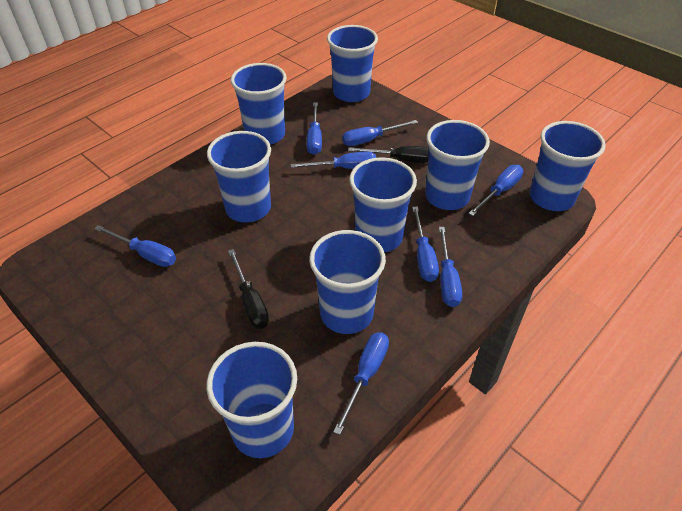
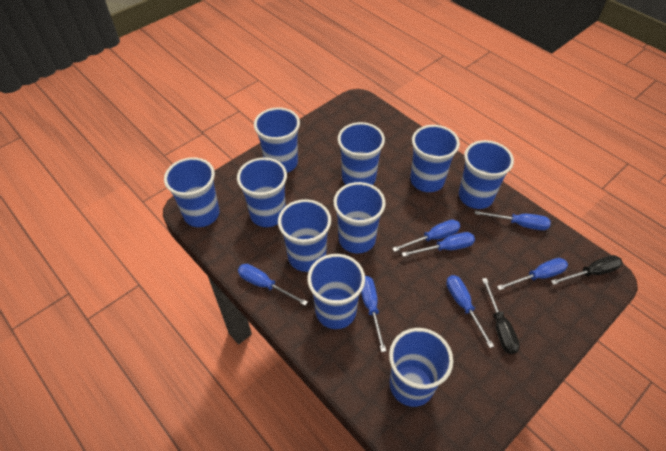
blue cup: [206,342,297,458] [207,131,271,222] [231,63,287,145] [309,230,386,334] [327,25,378,102] [349,157,417,252] [425,120,490,210] [530,121,606,211] = 8 -> [164,158,220,227] [237,157,287,227] [254,107,300,173] [278,199,331,272] [307,254,365,329] [333,182,386,253] [338,122,385,185] [389,328,453,407] [410,125,460,192] [459,140,514,209] = 10
blue screwdriver: [94,225,176,267] [291,151,376,169] [307,102,322,155] [333,332,389,435] [342,120,418,146] [412,207,439,282] [439,227,462,307] [468,165,523,216] = 8 -> [238,264,308,306] [361,276,386,352] [392,219,460,252] [402,232,475,257] [446,275,494,348] [475,211,551,230] [497,258,568,290] = 7

